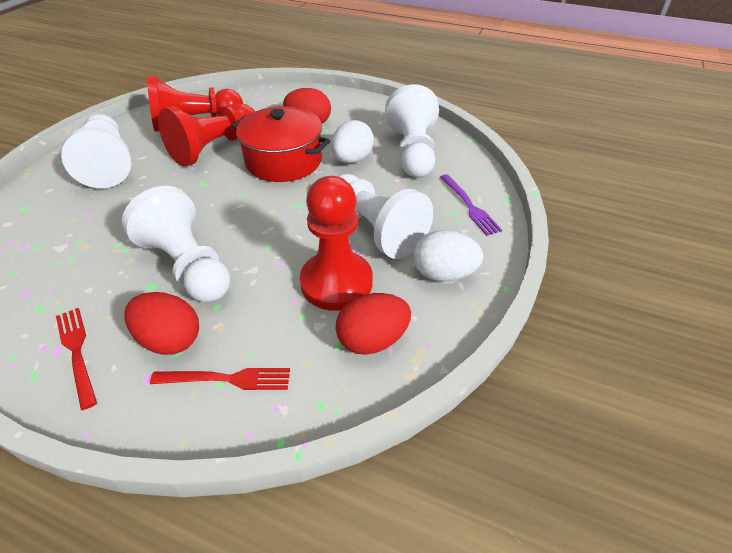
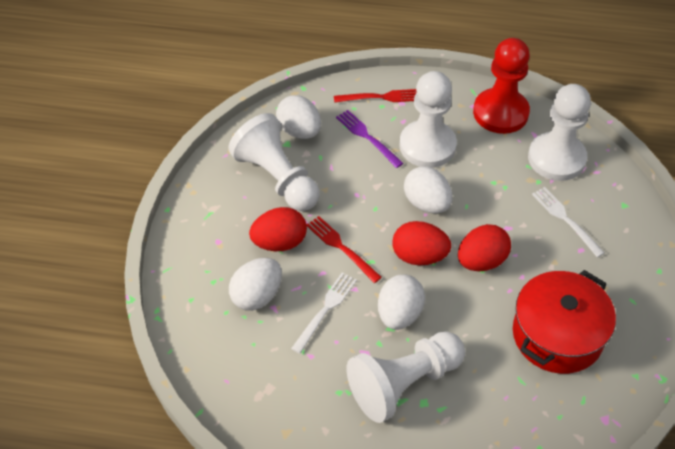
red pawn: [147,76,243,131] [158,104,255,167] [300,176,373,311] = 3 -> [473,38,530,134] = 1
white egg: [331,120,374,163] [413,230,484,282] = 2 -> [229,258,282,311] [276,95,321,139] [378,275,425,330] [404,166,452,214] = 4
white fork: none = 0 -> [291,272,357,354] [532,187,605,258] = 2

